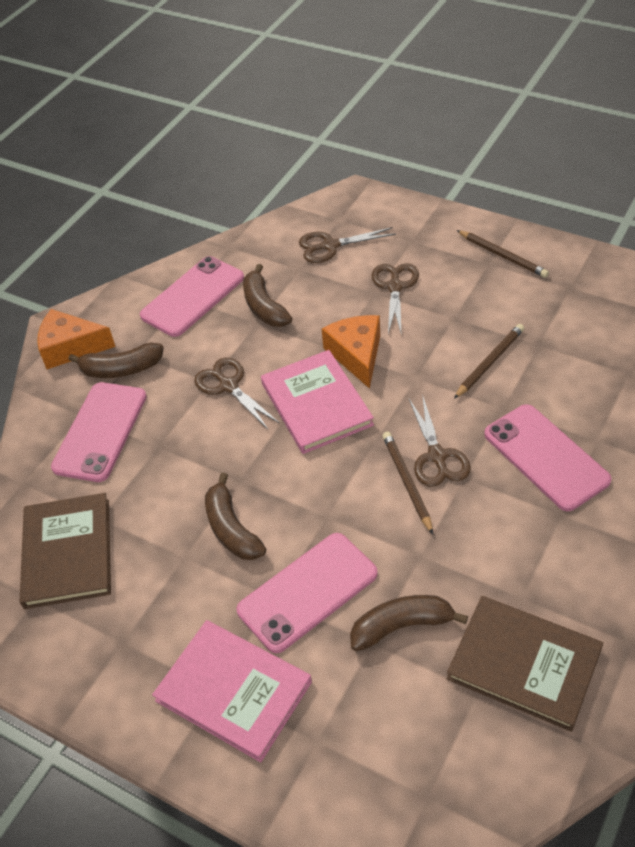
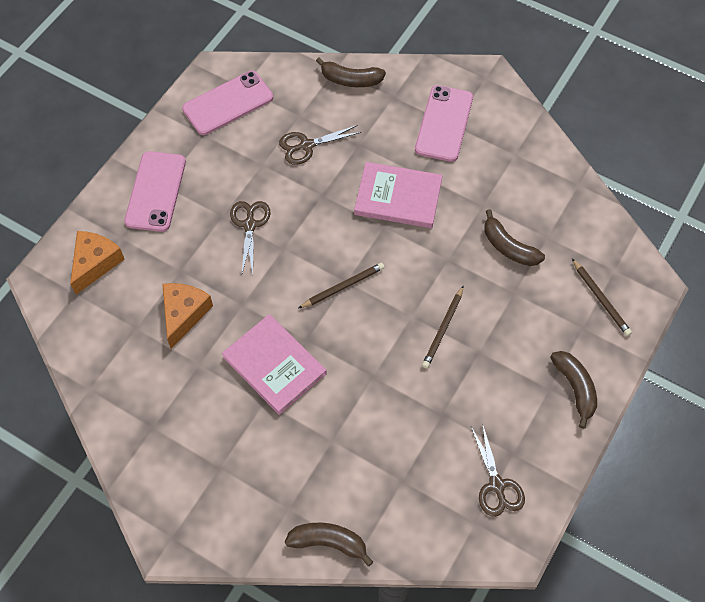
brown book: [20,493,111,609] [447,596,603,732] = 2 -> none = 0
brown scissors: [194,358,279,429] [299,227,396,263] [372,263,419,336] [409,394,471,487] = 4 -> [230,201,271,274] [279,125,361,165] [471,423,525,517] = 3
pink phone: [51,382,147,482] [140,256,244,337] [236,533,378,653] [484,404,612,511] = 4 -> [124,151,186,232] [182,71,273,135] [415,85,473,162] = 3

